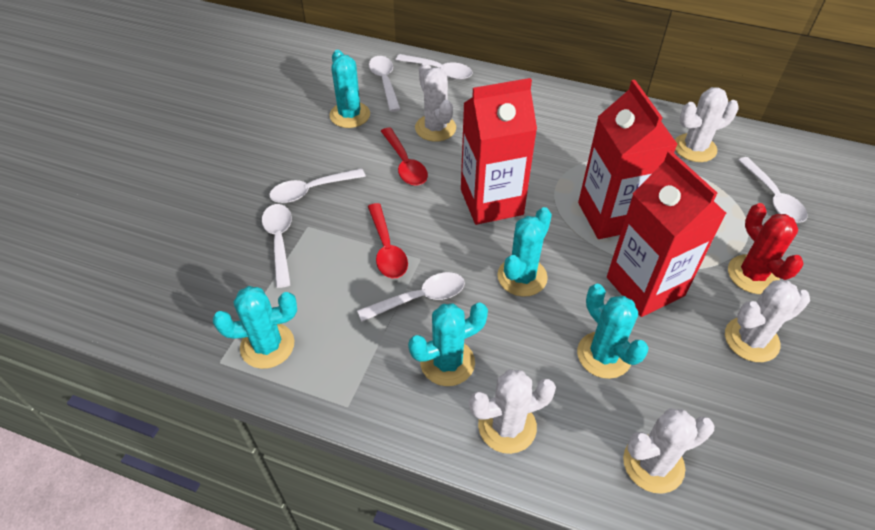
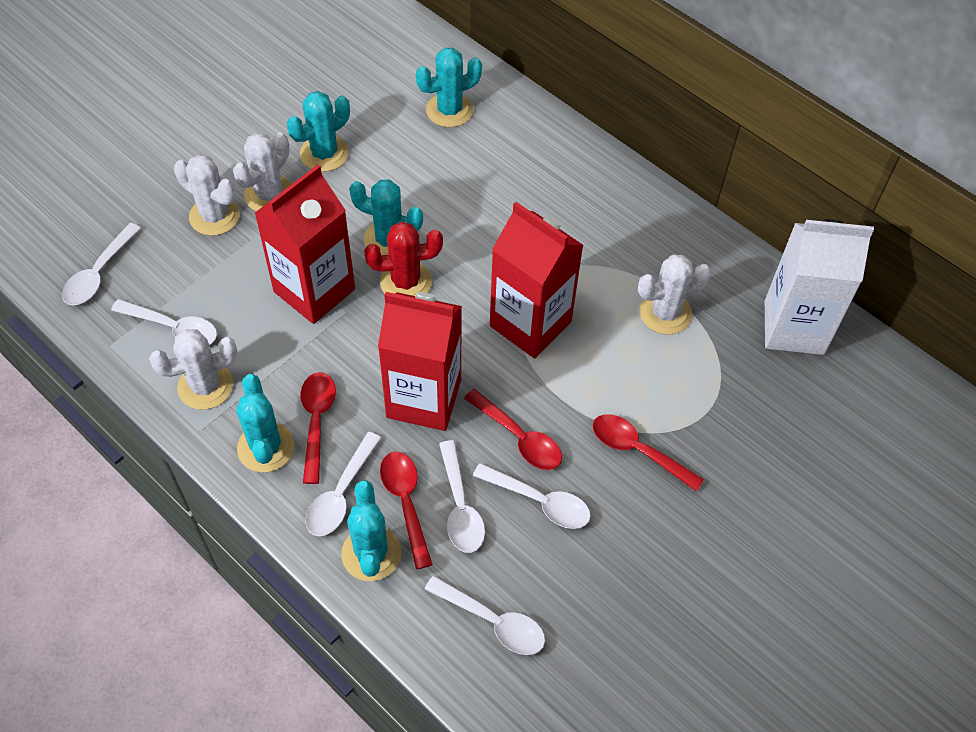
red spoon: [368,203,408,278] [381,127,428,186] = 2 -> [300,372,336,484] [380,452,433,569] [464,389,562,470] [593,414,704,491] = 4
white cactus: [415,63,456,142] [469,369,556,454] [623,408,714,494] [675,87,739,162] [725,280,810,362] = 5 -> [149,329,238,410] [174,154,240,236] [233,133,291,211] [638,255,711,335] = 4
white carton: none = 0 -> [765,219,874,355] = 1

